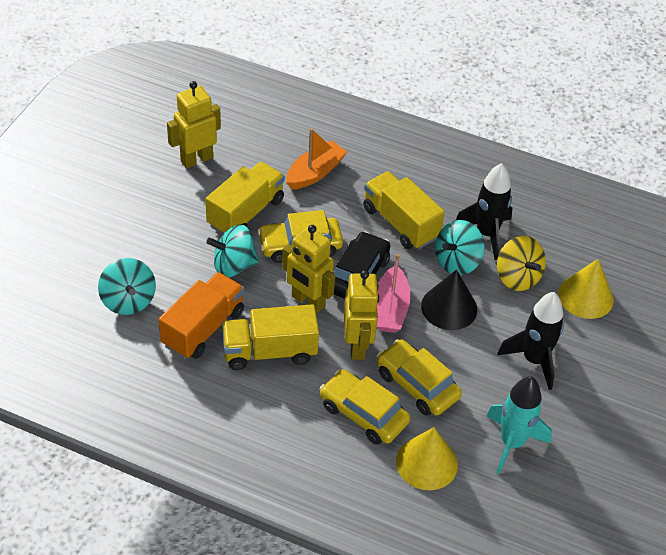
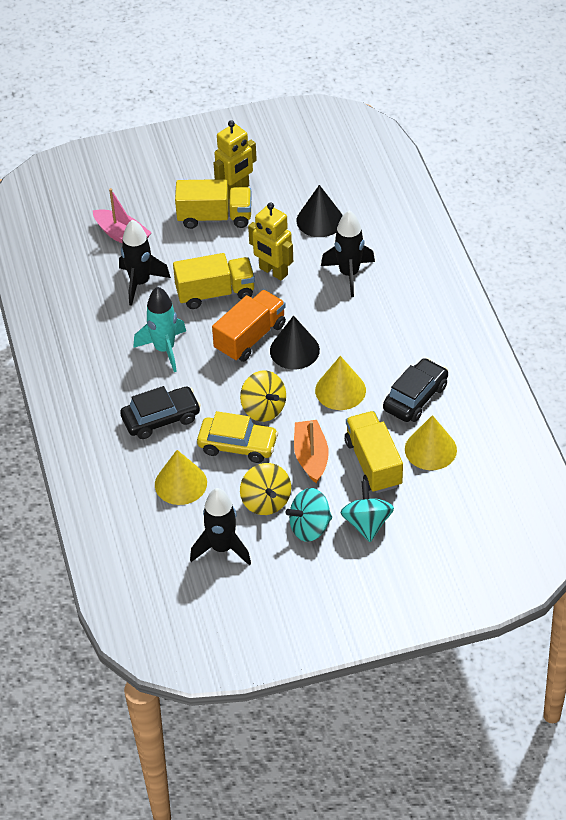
black car: [333,231,390,299] = 1 -> [120,386,201,439] [383,358,448,422] = 2
black cone: [421,269,477,330] = 1 -> [270,315,320,370] [297,185,343,237] = 2
black rocket: [456,163,513,260] [497,292,564,390] = 2 -> [119,219,171,306] [190,488,251,566] [321,210,375,297] = 3
turquoise spinning top: [98,258,156,315] [206,225,259,277] [435,220,485,275] = 3 -> [286,488,332,542] [340,481,394,542] = 2
yellow car: [258,210,343,263] [320,369,410,445] [377,339,462,416] = 3 -> [197,411,278,463] = 1
yellow cone: [396,427,458,490] [558,259,614,319] = 2 -> [155,450,207,505] [315,356,366,410] [405,415,457,470] = 3
yellow robot: [167,81,221,168] [282,225,335,313] [344,270,379,360] = 3 -> [214,120,257,195] [248,202,293,281] = 2
yellow spinning top: [497,236,546,291] = 1 -> [240,370,286,422] [240,463,291,515] = 2

